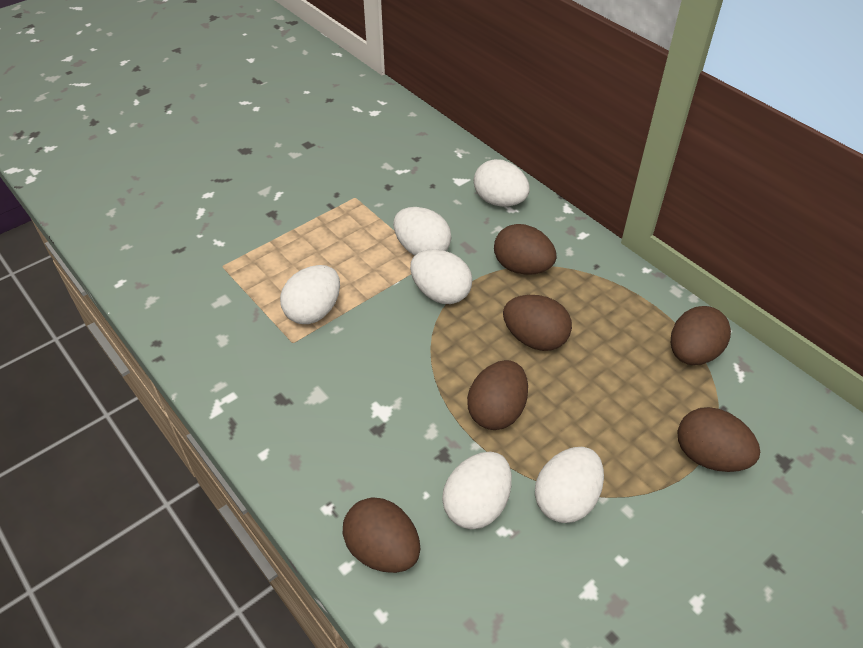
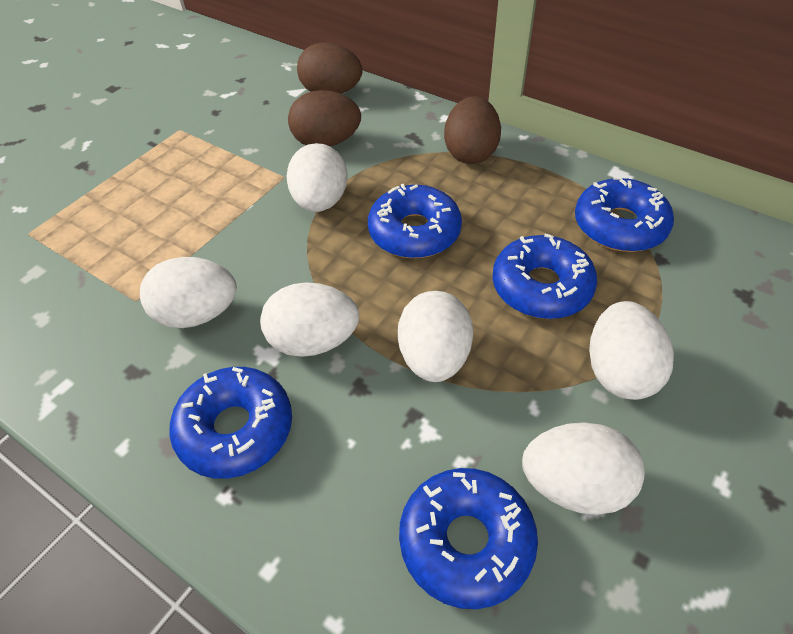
blue donut: none = 0 -> [169,367,292,479] [368,184,462,258] [399,468,538,609] [492,234,597,319] [575,177,674,252] = 5
brown egg: [343,497,420,573] [467,360,528,430] [494,224,556,275] [503,295,572,351] [671,306,731,365] [678,407,760,472] = 6 -> [288,90,361,147] [297,43,363,94] [444,96,501,164] = 3

